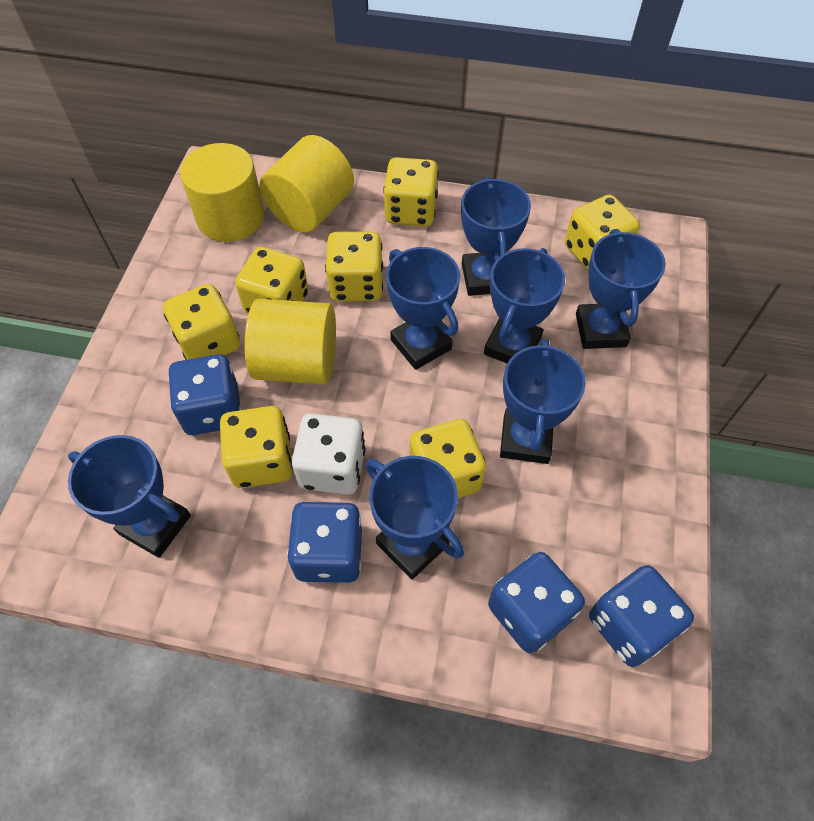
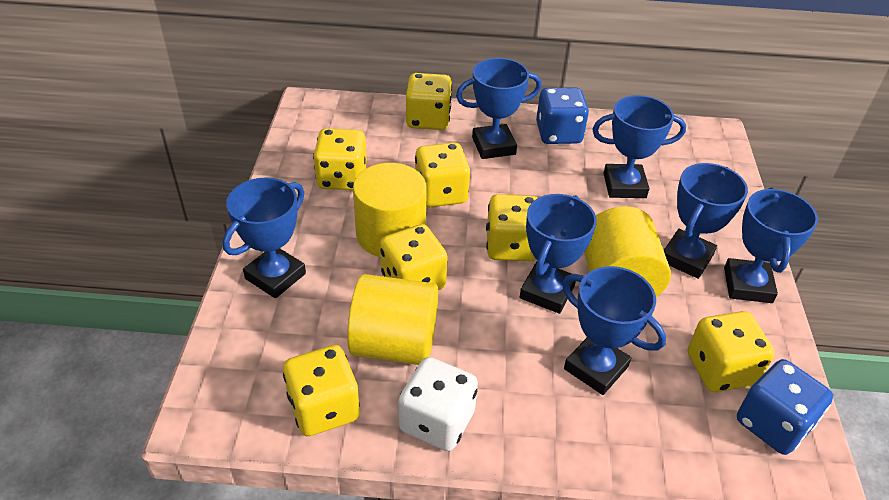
blue dice: [168,354,241,435] [287,502,362,583] [488,552,585,653] [589,565,694,667] = 4 -> [536,87,589,144] [737,359,833,455] = 2

